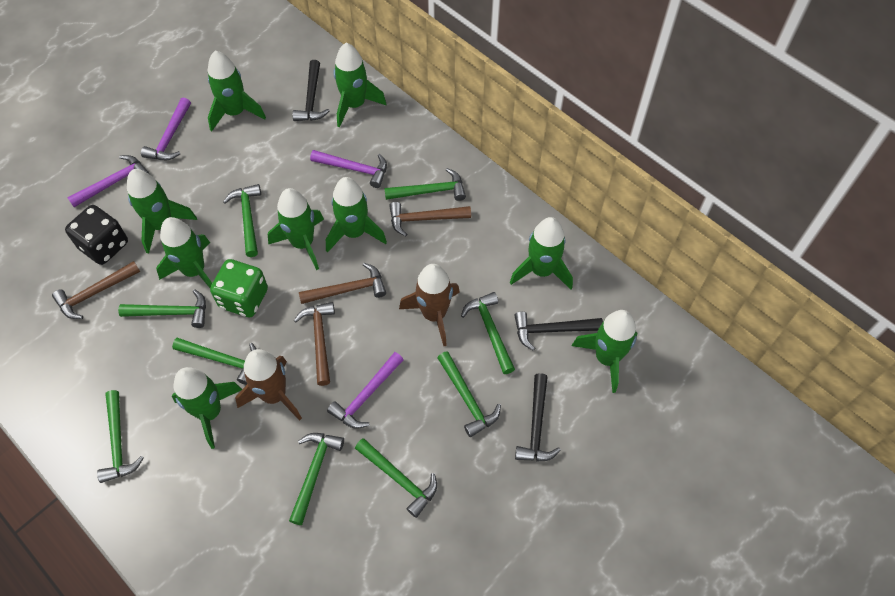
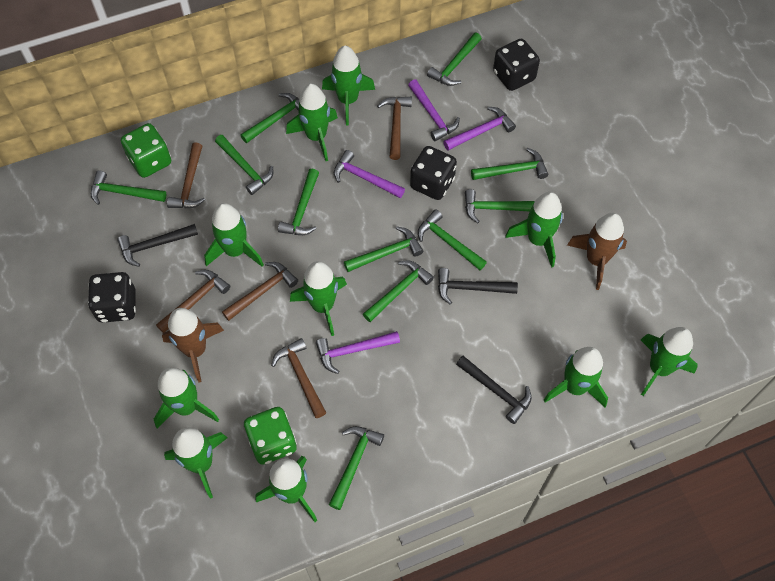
black dice: [65,205,128,265] = 1 -> [88,272,136,323] [410,146,457,200] [493,39,540,91] = 3
brown hammer: [52,261,140,319] [294,302,335,386] [299,263,386,304] [389,202,471,237] = 4 -> [156,270,230,333] [167,142,205,208] [222,262,298,321] [271,338,326,418] [377,97,412,160] = 5
green dice: [210,259,268,317] = 1 -> [121,123,171,178] [244,407,297,465] = 2
green hammer: [97,390,144,483] [118,289,206,328] [172,338,256,385] [223,184,261,257] [289,433,344,525] [355,438,437,518] [384,168,466,201] [438,351,501,437] [461,292,515,374] = 9 -> [91,170,167,205] [215,135,273,195] [240,93,299,143] [278,169,319,235] [329,426,384,510] [344,226,423,272] [363,260,434,322] [418,210,487,270] [427,33,482,86] [465,189,535,223] [471,148,548,180] = 11
green rocket: [127,169,197,254] [156,217,212,288] [172,367,242,449] [208,51,266,131] [268,188,324,270] [326,177,387,252] [333,43,386,127] [510,217,573,290] [572,310,637,393] = 9 -> [154,368,219,428] [164,428,227,498] [204,203,264,267] [255,456,317,522] [286,84,338,161] [290,261,347,336] [322,46,375,126] [505,192,563,268] [543,347,608,407] [641,327,698,396] = 10

